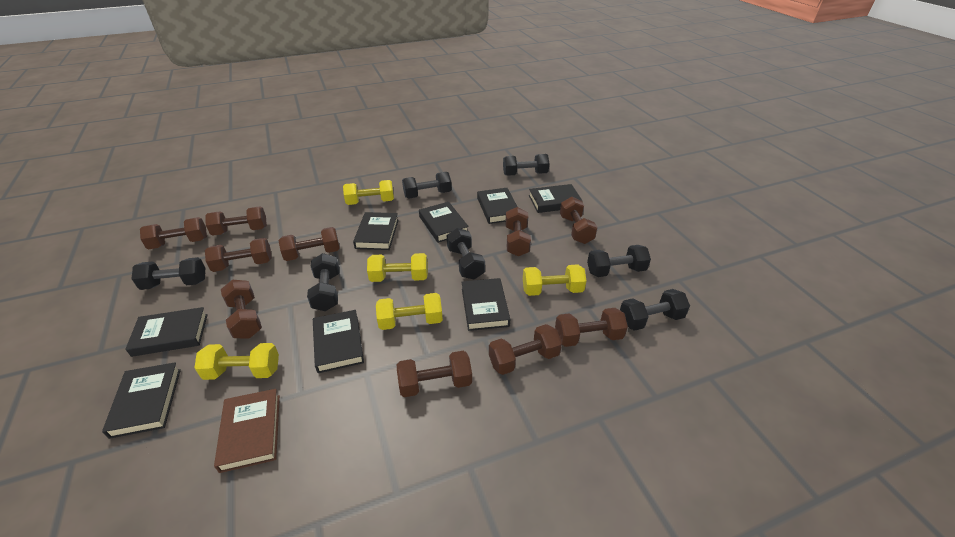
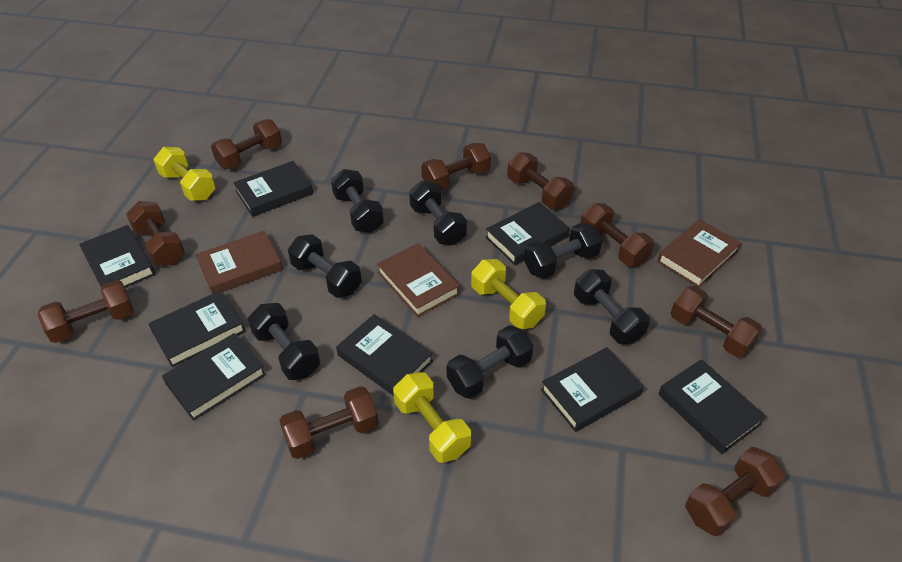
brown book: [214,389,280,473] = 1 -> [196,231,283,294] [377,243,460,317] [657,219,741,288] = 3
brown dumbbell: [140,217,207,249] [205,207,267,236] [205,238,272,272] [221,280,262,339] [279,227,340,261] [397,351,472,397] [489,324,562,375] [505,207,531,256] [555,308,628,347] [560,197,598,244] = 10 -> [38,280,134,343] [126,201,185,265] [211,119,282,169] [279,386,379,459] [421,143,491,190] [507,152,574,209] [580,203,654,266] [671,286,762,357] [685,447,785,536] = 9
yellow dumbbell: [194,343,279,380] [343,180,394,205] [367,253,428,282] [376,293,443,330] [523,264,587,296] = 5 -> [153,147,216,201] [393,372,471,463] [471,259,546,329] = 3

